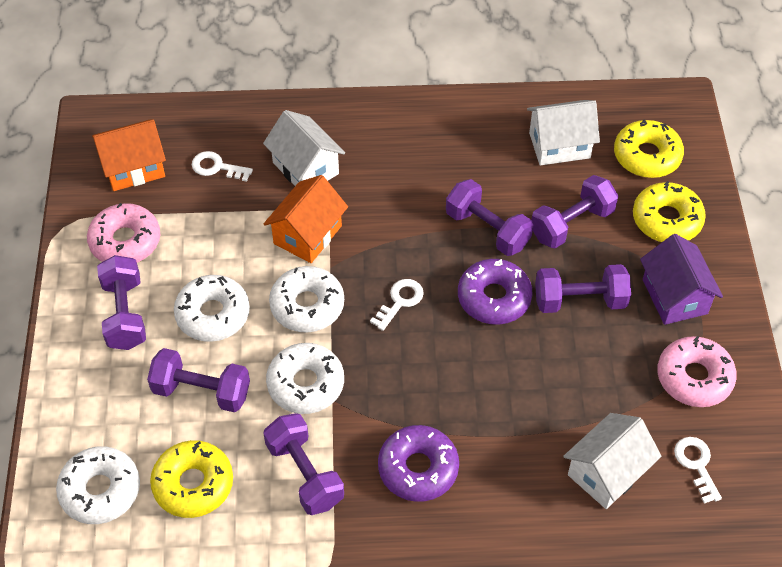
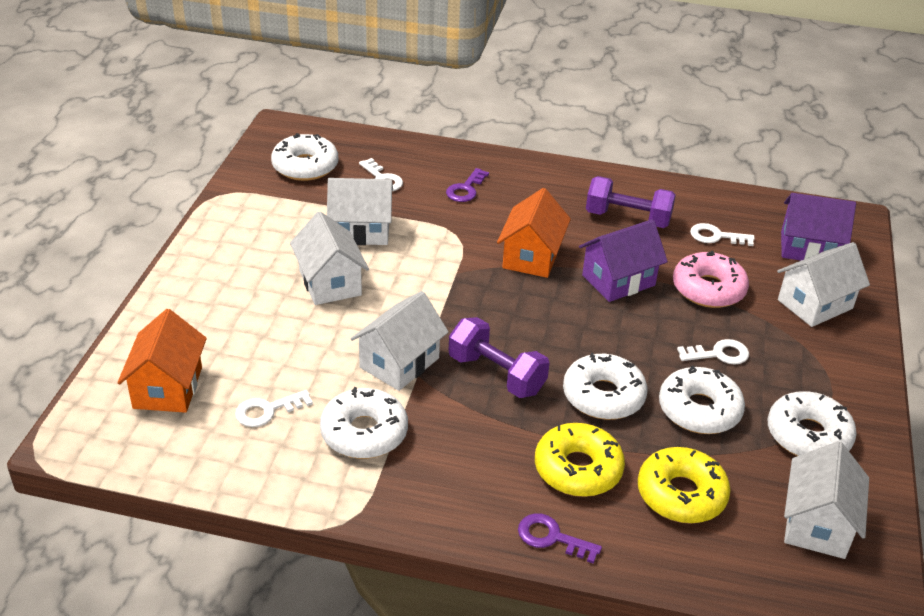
pink donut: [87,203,160,263] [657,336,737,407] = 2 -> [673,251,749,308] = 1
purple donut: [378,425,459,502] [458,259,532,325] = 2 -> none = 0
purple dumbbell: [97,255,146,350] [147,348,250,412] [263,413,344,515] [446,179,533,256] [532,175,618,248] [535,264,631,313] = 6 -> [449,317,549,398] [586,176,676,228] = 2
purple house: [640,234,723,325] = 1 -> [579,219,668,302] [781,193,856,260] = 2
purple key: none = 0 -> [446,168,489,202] [518,513,602,564] = 2
white donut: [56,446,140,524] [174,275,250,342] [266,343,344,414] [269,266,344,333] = 4 -> [271,133,338,181] [320,387,408,459] [563,352,648,420] [659,366,745,434] [768,391,857,456] = 5
white house: [263,110,345,186] [527,100,600,165] [563,413,661,509] = 3 -> [290,212,369,305] [327,178,393,245] [350,291,448,391] [777,242,870,327] [784,441,869,559] = 5
white key: [192,151,253,182] [370,279,424,331] [674,437,722,504] = 3 -> [235,390,313,427] [359,158,403,191] [677,339,749,365] [690,223,755,246] = 4
yellow donut: [150,440,233,518] [614,119,684,178] [633,181,706,242] = 3 -> [535,423,625,497] [638,447,731,524] = 2

